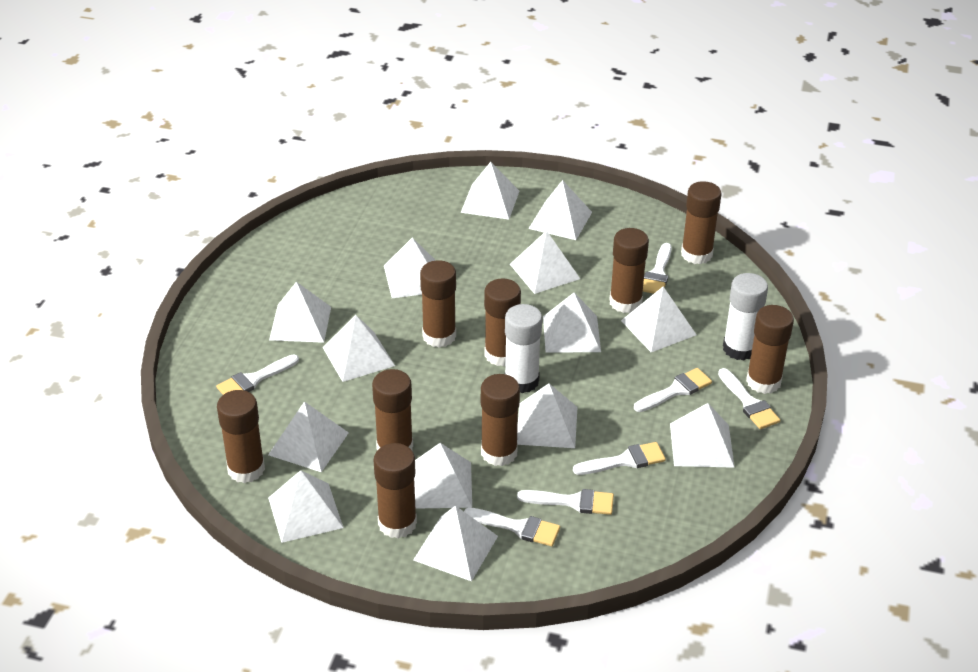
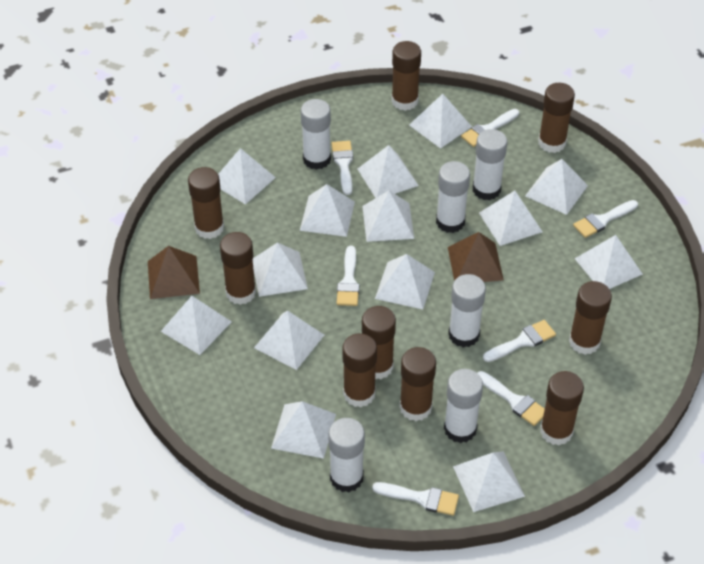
brown pyramid: none = 0 -> [148,246,200,299] [448,232,504,282] = 2
white glue stick: [504,304,542,393] [723,273,768,360] = 2 -> [301,99,331,170] [328,418,365,492] [436,161,470,233] [444,369,483,443] [448,274,486,348] [473,129,507,200] = 6

